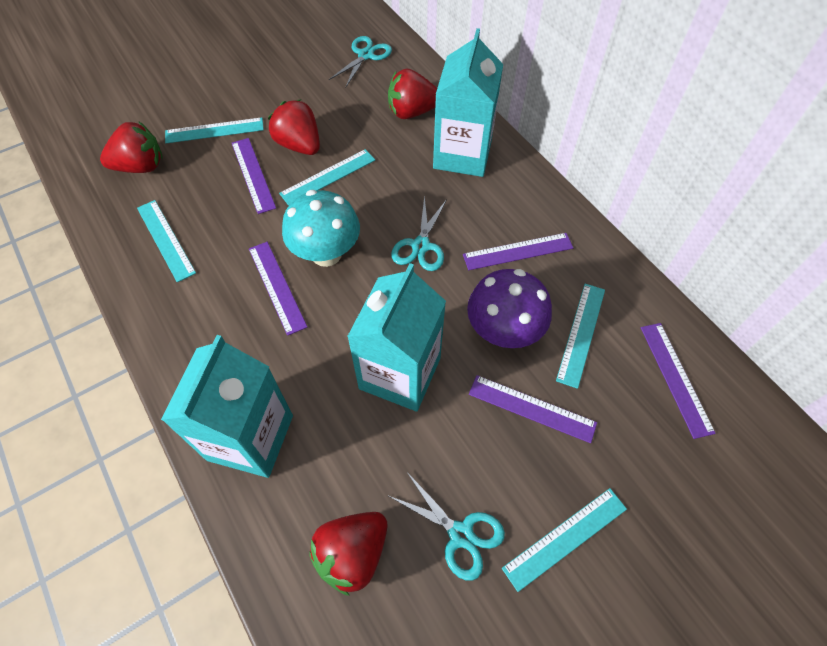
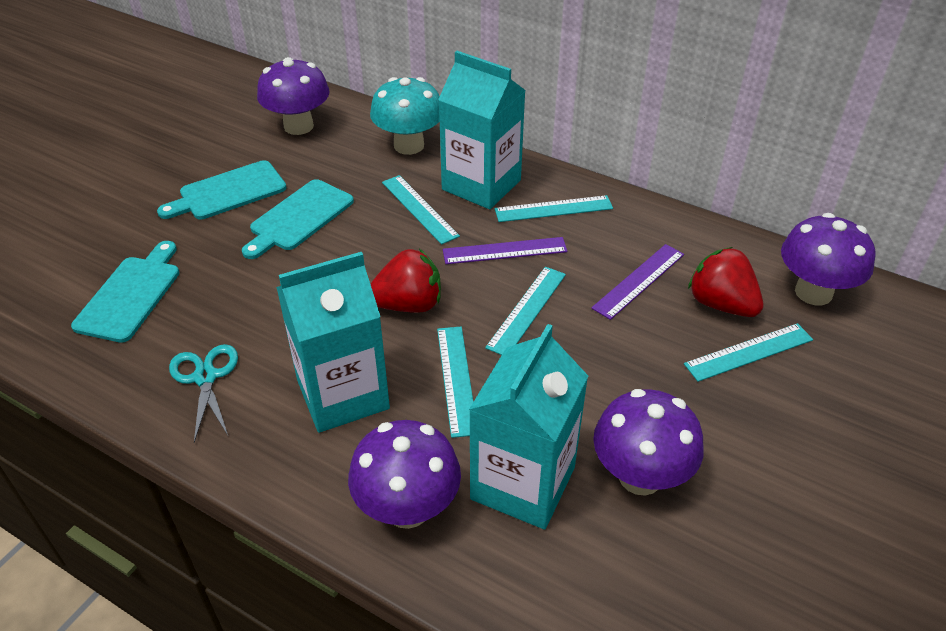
purple mushroom: [467,269,552,348] = 1 -> [257,57,329,135] [348,420,461,529] [593,389,704,495] [781,213,875,305] = 4
purple ruler: [232,138,276,214] [249,242,307,336] [463,233,573,270] [469,375,597,443] [641,323,716,439] = 5 -> [443,237,568,264] [591,244,684,320] = 2
red strawberry: [100,122,163,173] [268,100,320,155] [309,512,387,596] [388,68,437,119] = 4 -> [371,249,441,313] [688,247,763,317] = 2
turquoise cutting board: none = 0 -> [71,241,179,343] [157,160,287,219] [242,179,354,259] = 3
turquoise scissors: [329,36,392,87] [389,471,505,581] [391,196,447,271] = 3 -> [169,344,238,443] = 1

